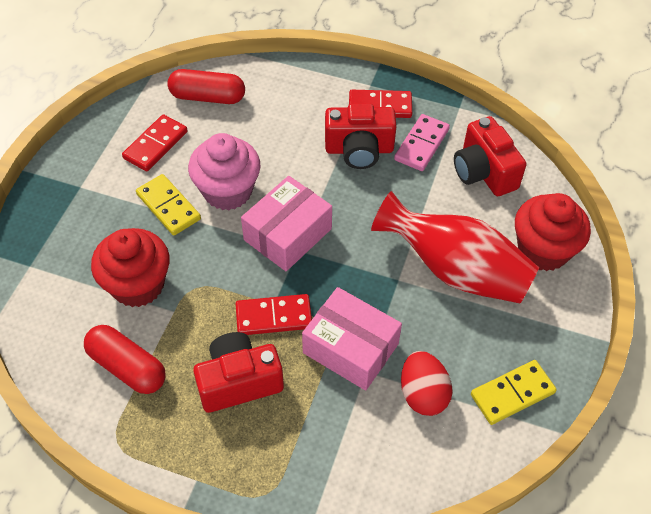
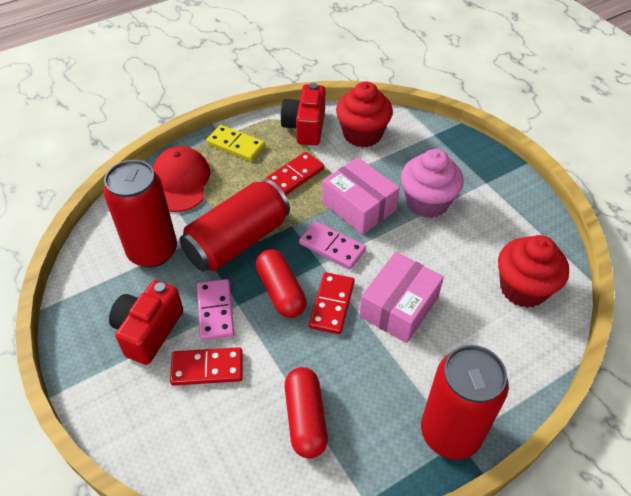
pink domino: [394,114,450,171] = 1 -> [197,279,234,341] [299,221,366,269] = 2
red camera: [193,332,284,413] [325,103,397,169] [454,116,527,196] = 3 -> [109,280,183,365] [281,83,325,145] = 2
red can: none = 0 -> [103,160,177,267] [179,179,290,272] [421,345,509,460] = 3
red cap: none = 0 -> [153,146,210,212] = 1
red egg: [401,351,453,416] = 1 -> none = 0
red vase: [371,191,539,303] = 1 -> none = 0
yellow domino: [136,174,201,236] [471,360,557,425] = 2 -> [206,125,265,161] = 1

